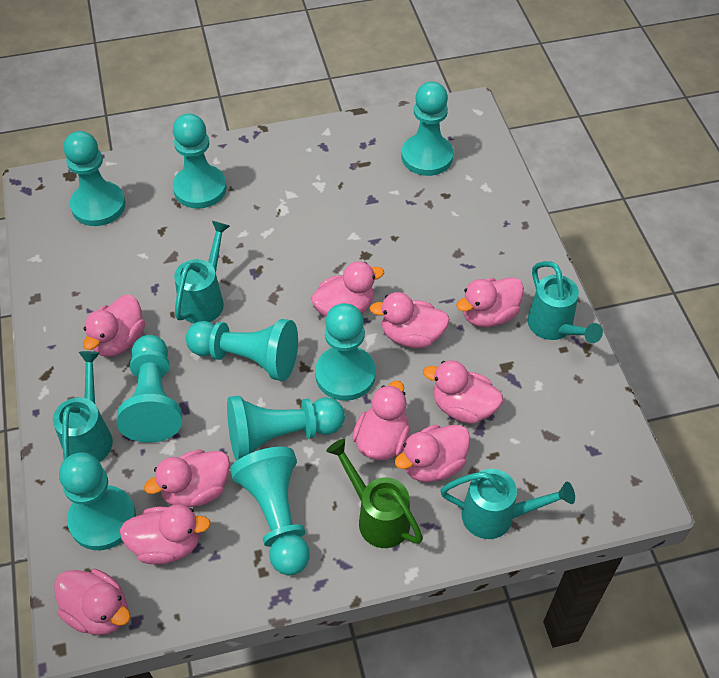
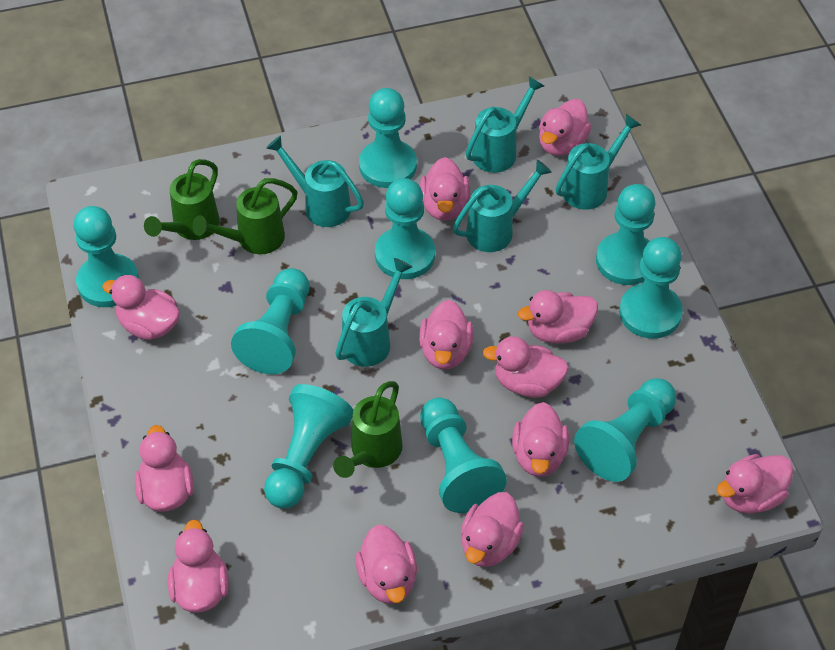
green watering can: [326,439,423,548] = 1 -> [144,159,220,240] [192,178,298,254] [333,381,403,478] = 3
pink duck: [54,569,131,635] [83,295,145,357] [120,504,211,564] [144,449,230,508] [311,261,384,317] [352,381,410,460] [370,292,450,348] [395,425,470,482] [423,360,503,424] [456,277,524,327] = 10 -> [102,275,180,340] [135,425,194,512] [168,520,229,612] [355,525,417,604] [419,300,474,370] [420,157,470,221] [461,492,524,567] [483,336,569,398] [512,402,569,477] [518,290,598,344] [539,99,592,156] [716,454,794,514] = 12
turquoise watering can: [53,351,113,462] [174,221,230,324] [440,469,575,539] [527,261,603,343] = 4 -> [266,135,364,227] [335,258,412,367] [453,160,552,252] [466,76,544,173] [556,114,641,210] = 5

